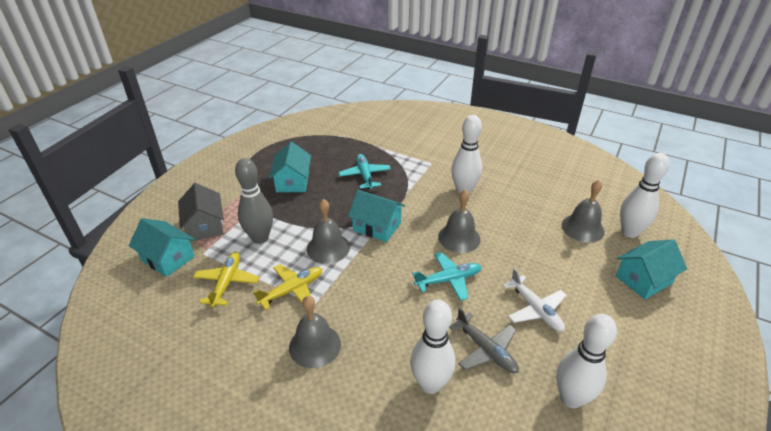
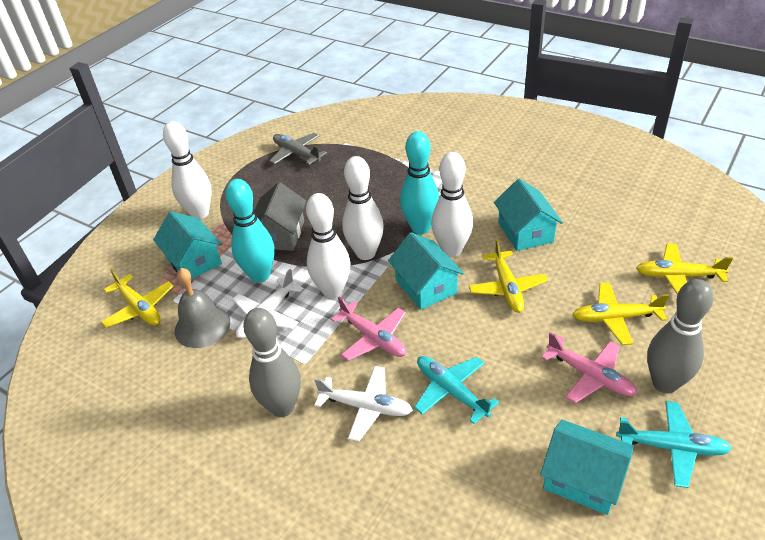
grey bell: [289,296,341,368] [307,199,350,264] [438,189,481,253] [562,180,605,243] = 4 -> [175,268,230,348] = 1
grey bowling pin: [235,158,273,244] = 1 -> [243,308,301,417] [647,279,713,393] = 2
pink plane: none = 0 -> [331,296,406,361] [541,332,637,404] = 2
turquoise bowling pin: none = 0 -> [226,179,275,282] [400,131,440,234] = 2
white plane: [503,268,567,331] = 1 -> [232,269,303,338] [314,366,413,442] = 2
yellow plane: [193,252,259,308] [253,264,322,310] = 2 -> [101,269,174,328] [469,239,548,313] [572,282,669,345] [636,243,733,294] = 4

